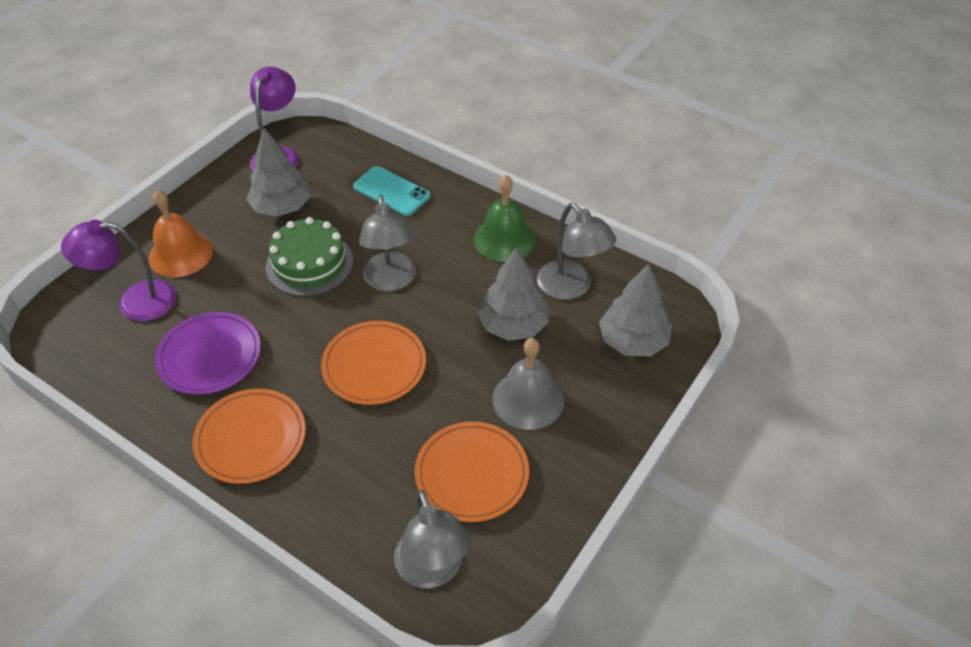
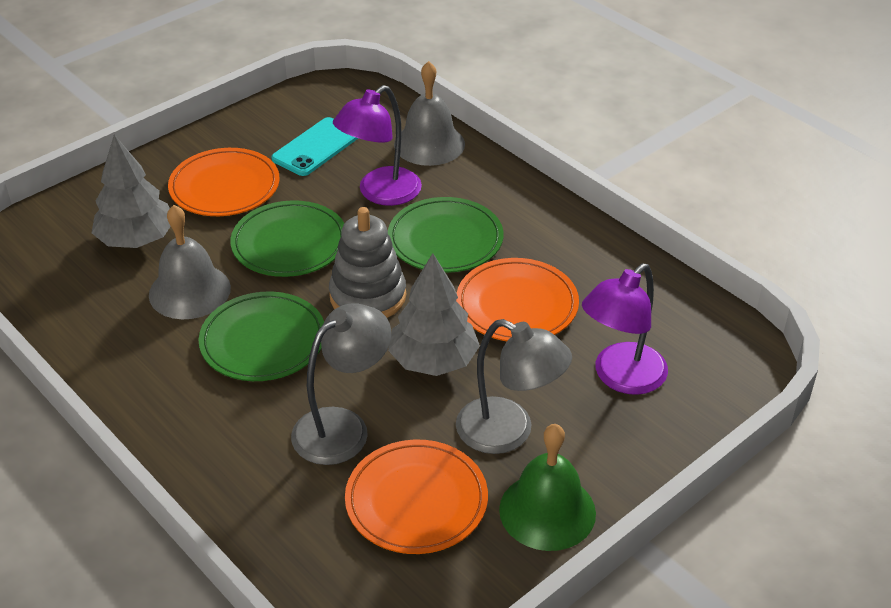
green cake: [266,217,353,296] = 1 -> none = 0
green plate: none = 0 -> [198,291,324,381] [230,200,345,277] [388,197,503,273] = 3
grey bell: [492,338,564,430] = 1 -> [149,205,231,319] [394,61,465,166] = 2
grey lamp: [359,195,416,291] [394,490,471,588] [537,203,616,300] = 3 -> [291,303,391,465] [456,319,572,454] = 2
grey stacking toy: none = 0 -> [329,207,406,318] = 1
grey tree: [246,128,311,217] [477,248,549,341] [599,264,672,357] = 3 -> [92,135,171,248] [388,253,480,376] = 2
orange bell: [148,190,213,278] = 1 -> none = 0
purple plate: [155,312,261,395] = 1 -> none = 0

